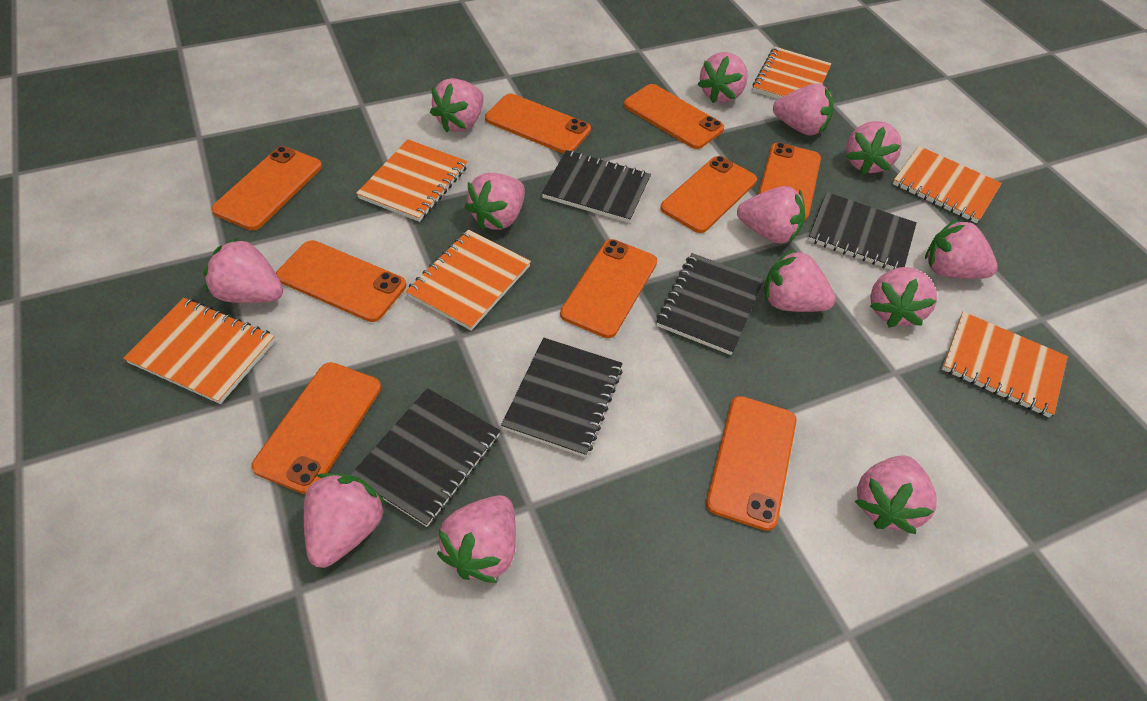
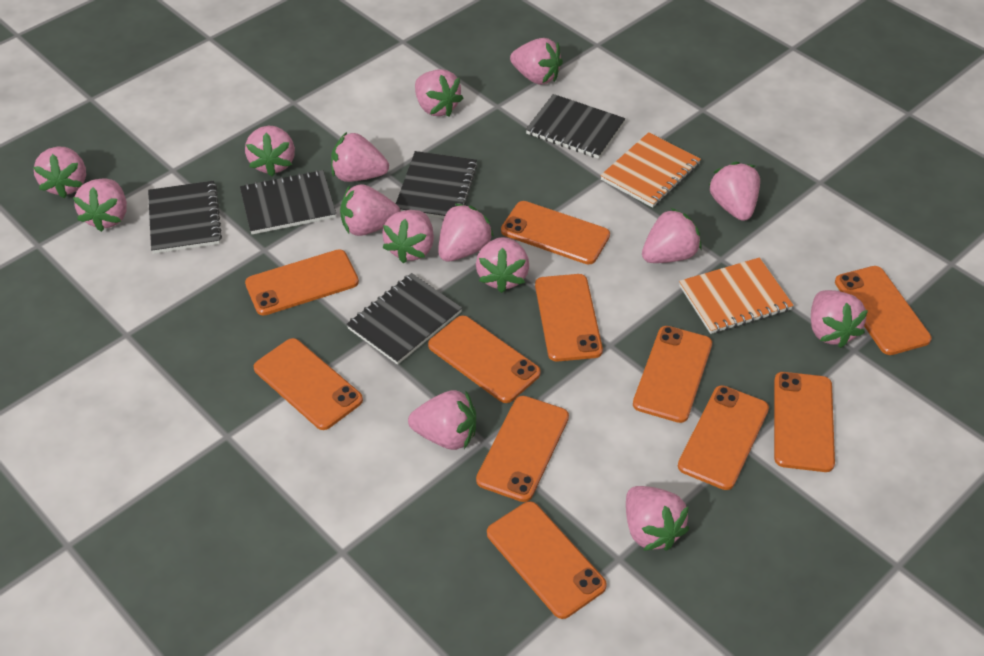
orange notebook: [123,298,275,404] [356,139,468,222] [406,230,531,331] [753,47,831,99] [893,146,1002,223] [942,312,1068,417] = 6 -> [600,132,701,208] [679,257,794,334] = 2
orange phone: [211,146,322,230] [252,362,381,494] [276,240,406,322] [485,94,591,154] [560,239,657,338] [624,84,724,149] [660,156,757,233] [706,396,796,531] [758,142,821,221] = 9 -> [245,250,359,316] [254,338,363,430] [428,315,541,403] [476,396,569,502] [487,501,607,619] [501,201,610,264] [535,274,603,362] [633,326,712,423] [678,385,769,490] [774,372,835,472] [835,266,932,355] = 11
pink strawberry: [203,238,283,303] [304,473,387,568] [430,78,483,132] [437,495,516,583] [465,173,525,230] [697,52,748,103] [737,186,805,244] [764,249,836,312] [773,83,834,136] [845,121,902,175] [854,455,937,534] [870,267,937,328] [925,219,998,279] = 13 -> [33,147,86,198] [73,178,127,232] [245,126,295,177] [331,132,389,182] [340,184,401,236] [382,210,434,264] [408,390,476,450] [415,69,464,117] [438,203,494,262] [476,237,529,293] [510,38,563,85] [626,486,689,551] [642,208,702,263] [709,162,760,221] [811,290,868,348] = 15

